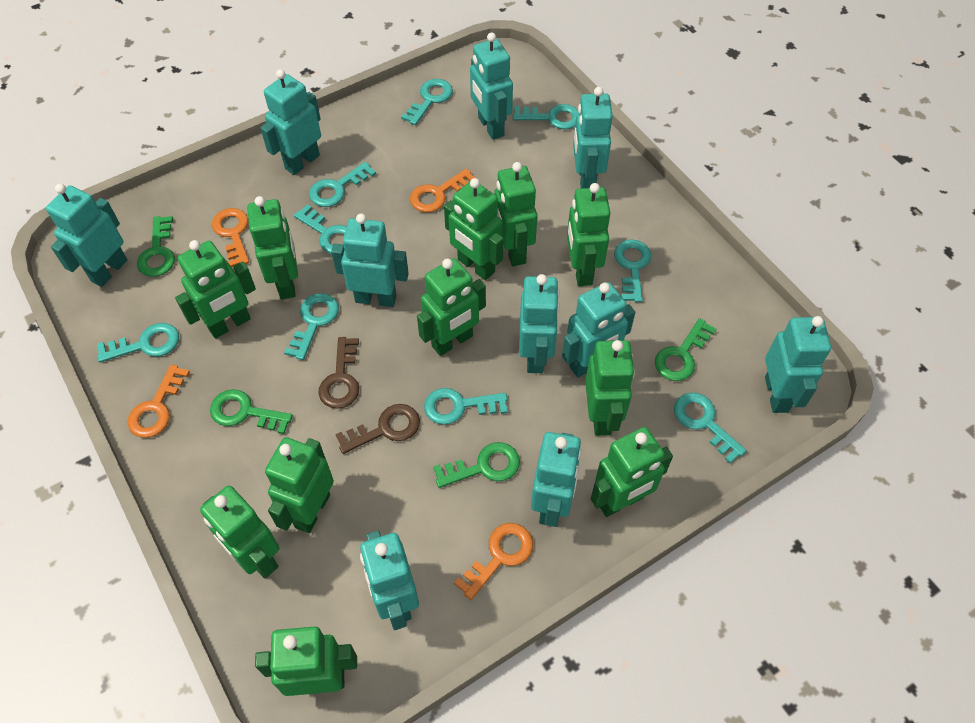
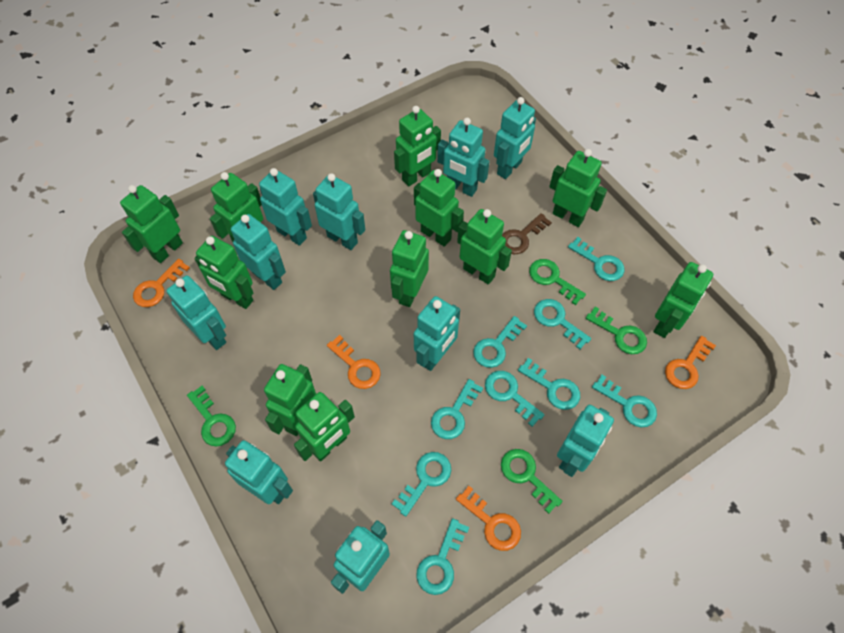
brown key: [318,337,359,409] [335,404,420,454] = 2 -> [502,213,552,254] = 1

